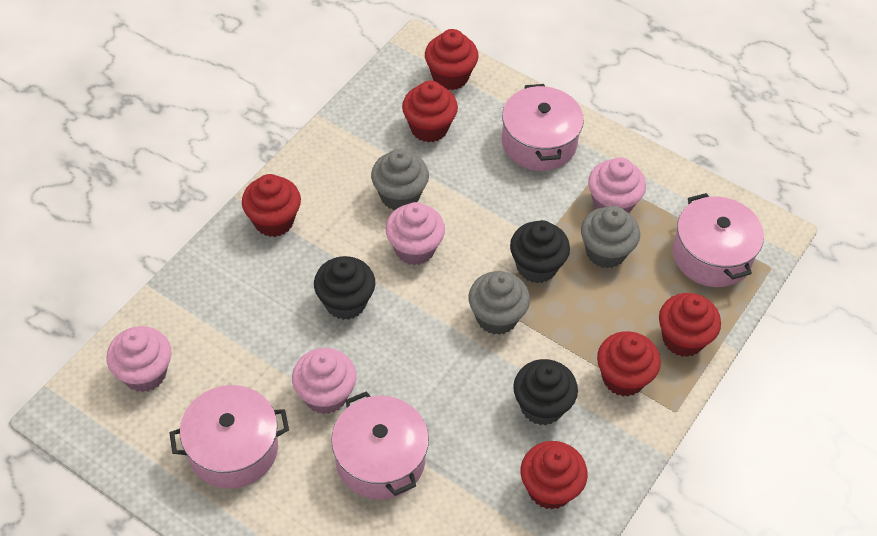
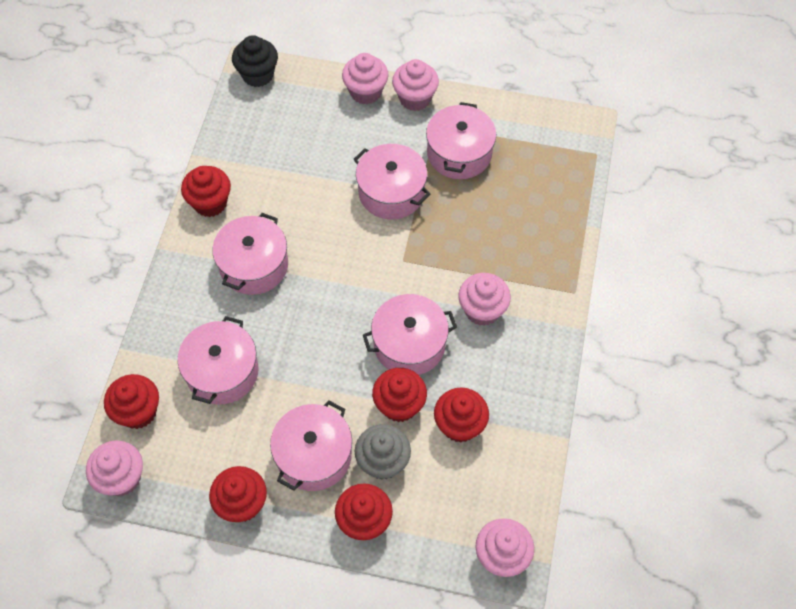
black cupcake: [314,256,375,320] [510,220,570,283] [513,359,578,425] = 3 -> [232,35,278,87] = 1
grey cupcake: [371,149,429,210] [469,271,530,335] [581,206,640,268] = 3 -> [355,424,411,480] = 1
pink cupcake: [106,326,172,392] [292,348,357,414] [385,202,445,265] [588,157,646,213] = 4 -> [86,440,143,496] [342,53,389,105] [392,59,439,111] [458,273,511,326] [476,518,534,577] = 5
pink pot: [170,385,289,489] [331,391,429,500] [502,84,584,171] [672,193,764,287] = 4 -> [177,316,259,404] [212,213,288,295] [270,400,352,491] [353,144,430,219] [363,294,457,375] [426,102,496,179] = 6

